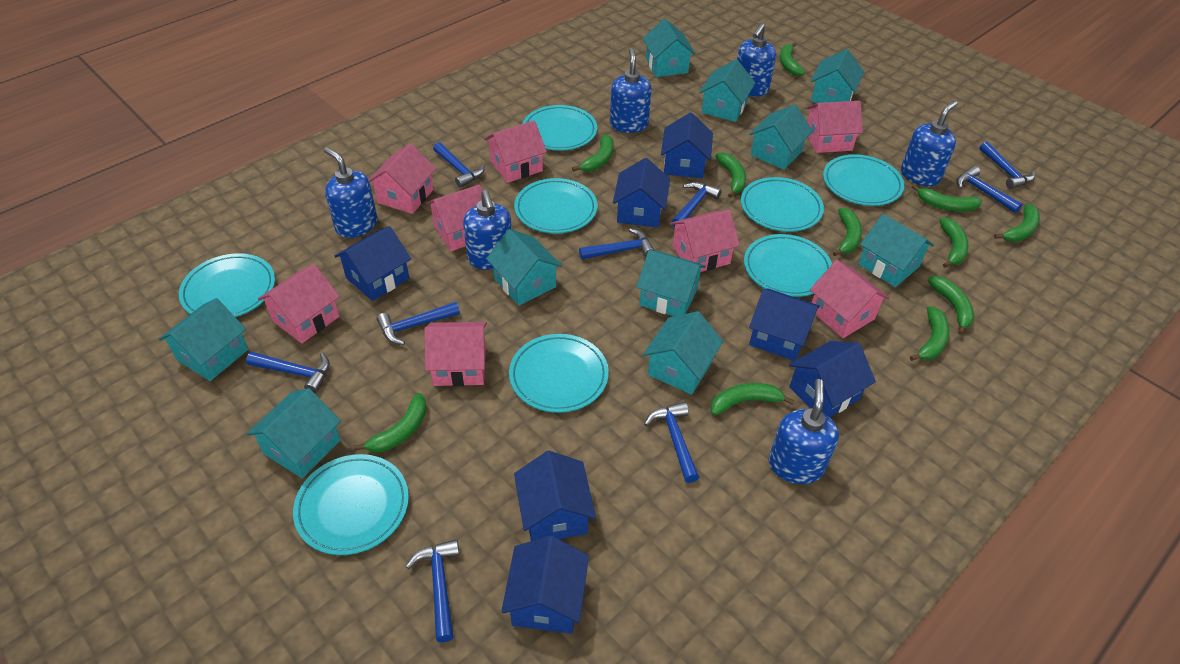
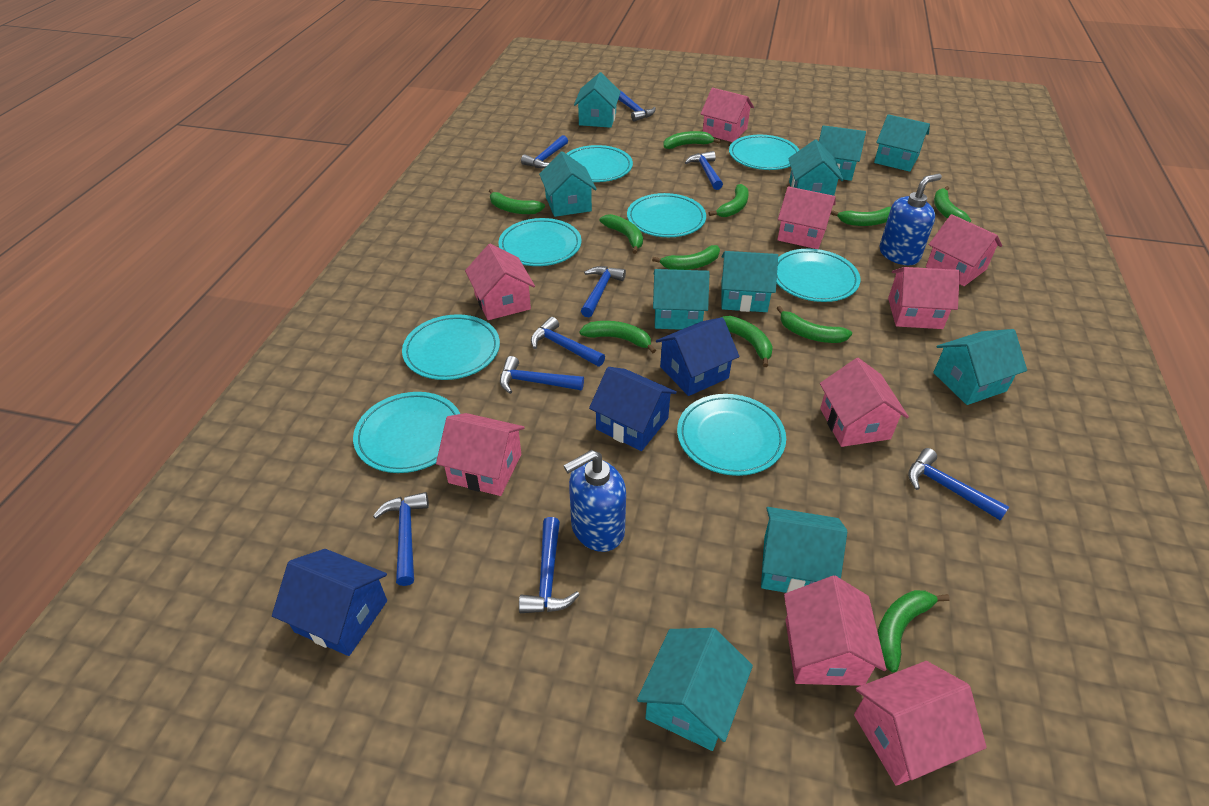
blue house: [335,226,411,301] [501,535,589,634] [514,451,596,541] [613,158,670,228] [661,113,713,178] [749,288,820,361] [789,341,876,417] = 7 -> [272,549,387,656] [589,367,677,451] [656,317,739,396] = 3
blue soap dispenser: [324,147,377,238] [463,190,512,270] [610,48,652,133] [737,23,776,97] [768,379,839,484] [901,101,957,186] = 6 -> [563,450,626,552] [879,174,942,265] = 2
pink house: [258,264,340,343] [369,144,436,214] [424,322,487,386] [426,185,483,251] [484,120,547,183] [670,210,740,272] [806,101,863,153] [810,260,890,338] = 8 -> [436,413,525,496] [465,244,535,320] [701,88,754,142] [777,186,836,249] [784,576,886,686] [820,358,909,447] [854,661,987,786] [888,267,960,329] [926,214,1002,286] = 9

